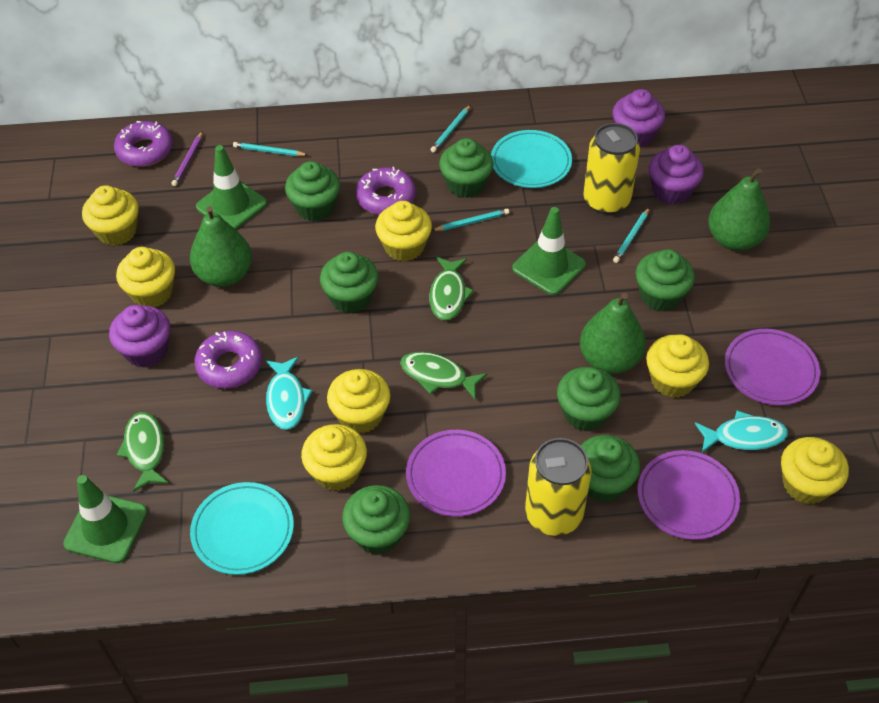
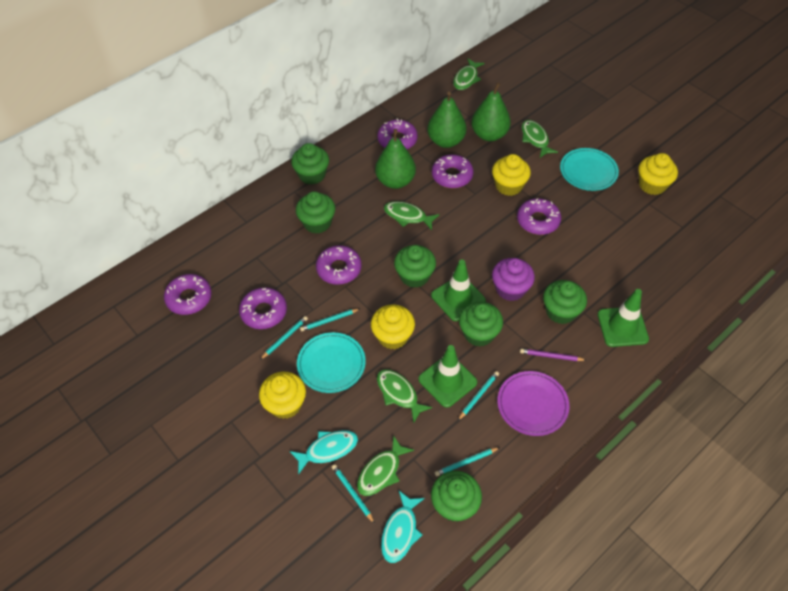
green cupcake: [285,161,340,221] [320,252,379,313] [342,485,410,555] [439,138,493,198] [557,367,621,431] [580,435,640,502] [636,249,695,311] = 7 -> [291,143,329,185] [296,191,335,234] [394,245,436,288] [431,471,482,522] [459,302,503,347] [543,280,587,324] = 6
green fish: [117,412,169,492] [400,352,487,400] [430,257,474,320] = 3 -> [357,435,414,496] [377,369,433,422] [384,201,440,230] [453,58,485,90] [522,120,558,158] = 5
purple cupcake: [109,305,170,367] [613,89,665,148] [649,145,704,205] = 3 -> [492,258,535,301] = 1
purple donut: [114,121,173,166] [194,331,262,389] [356,167,416,215] = 3 -> [164,274,211,315] [239,287,287,329] [316,246,362,285] [377,119,418,149] [432,155,473,188] [517,198,561,235] = 6
purple plate: [406,430,506,517] [638,450,740,540] [725,329,820,405] = 3 -> [497,371,569,436] = 1
turquoise pencil: [233,142,308,156] [431,105,471,152] [431,209,509,231] [613,207,650,263] = 4 -> [260,316,308,360] [300,308,361,331] [332,464,375,524] [435,447,500,477] [458,371,499,421] = 5
yellow can: [525,438,592,536] [583,123,640,215] = 2 -> none = 0
yellow cupcake: [82,185,139,246] [116,247,175,307] [301,424,367,491] [327,369,390,433] [375,201,432,262] [646,335,709,398] [781,437,849,504] = 7 -> [259,372,306,419] [371,304,415,349] [492,154,531,196] [638,153,678,195] = 4

